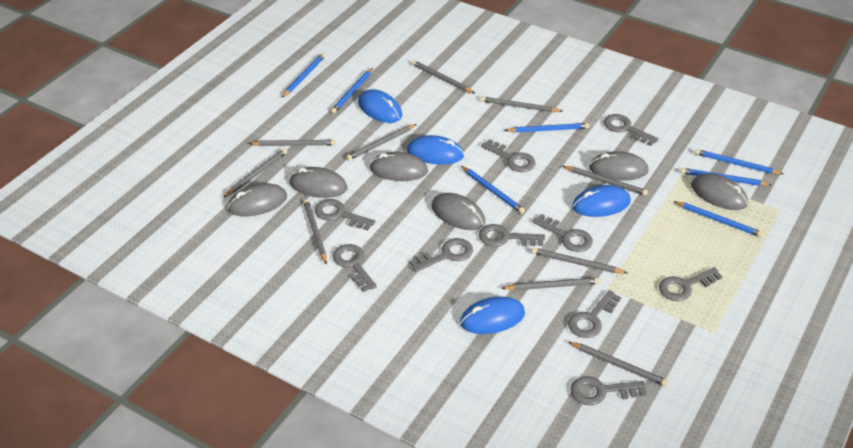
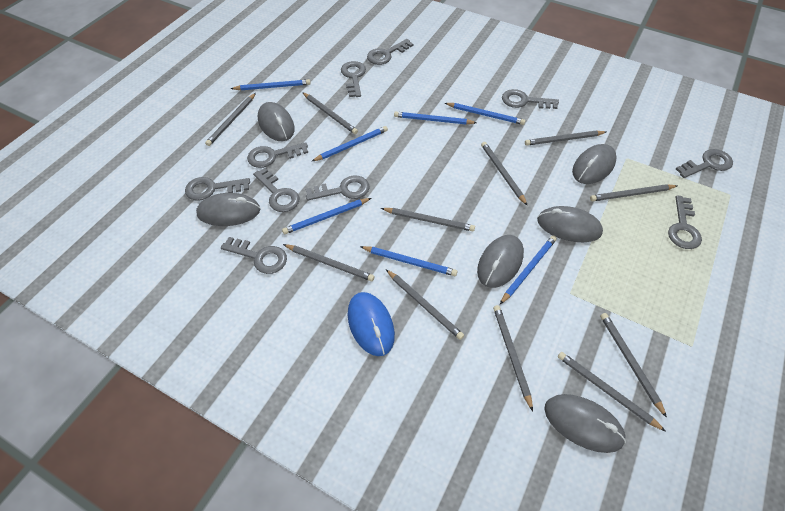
blue mouse: [358,89,402,123] [407,135,464,165] [460,296,525,334] [572,185,631,217] = 4 -> [348,292,395,356] = 1
grey pencil: [223,149,287,197] [249,140,336,146] [303,199,327,265] [346,124,417,160] [412,60,474,93] [481,96,562,112] [502,277,600,291] [532,248,627,273] [563,166,648,196] [569,342,668,386] = 10 -> [205,93,256,146] [283,244,375,281] [302,92,358,134] [381,208,475,231] [386,269,464,340] [481,142,528,206] [493,305,533,411] [525,131,606,146] [558,352,666,432] [590,184,677,201] [600,313,667,418] = 11

